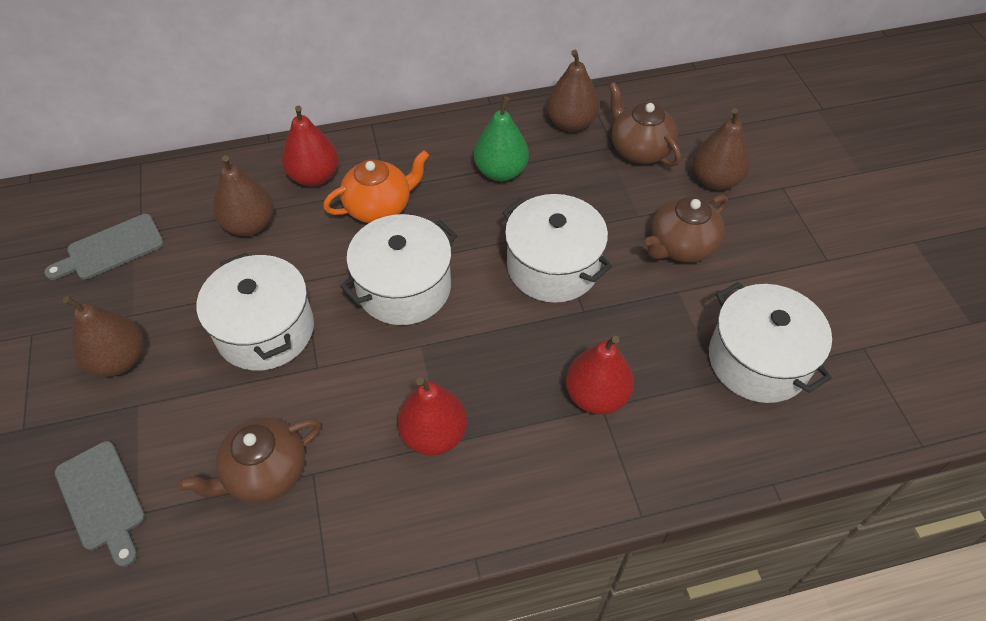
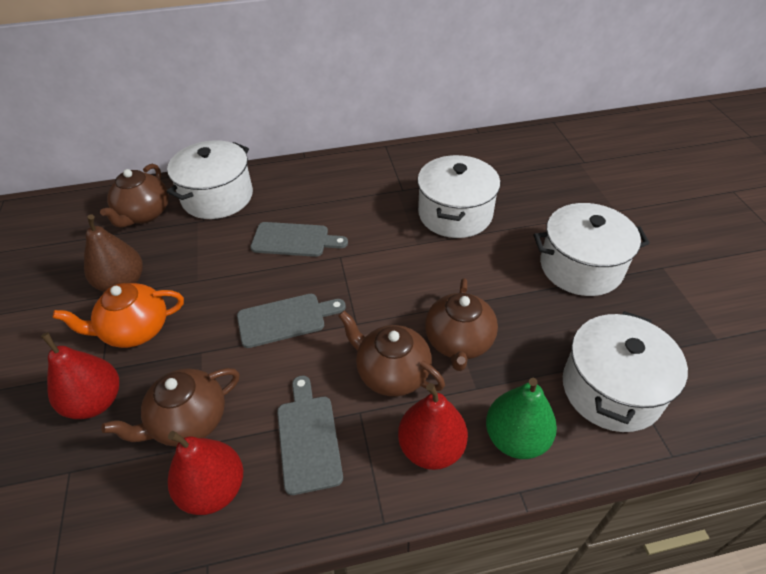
brown pear: [63,296,144,377] [213,155,274,236] [546,50,600,132] [693,108,750,190] = 4 -> [84,214,143,292] = 1
brown teapot: [178,417,321,503] [608,82,681,166] [645,195,728,263] = 3 -> [100,164,169,228] [101,368,240,447] [338,311,445,396] [425,278,498,371] = 4
grey cutting board: [44,214,164,280] [55,441,145,567] = 2 -> [237,294,346,348] [250,222,348,257] [277,376,343,495] = 3

